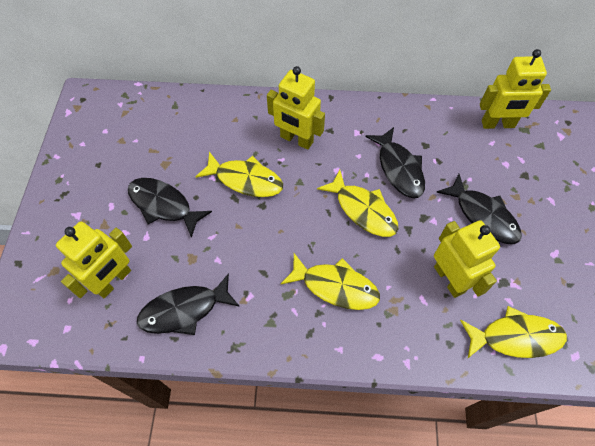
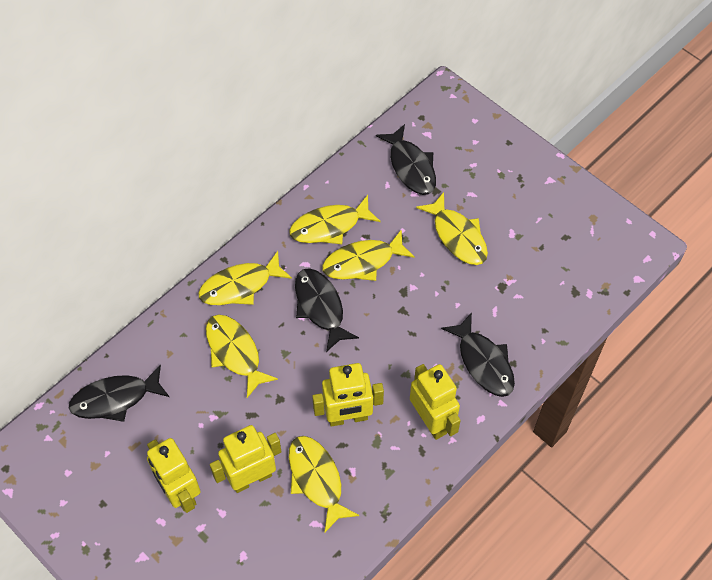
yellow fish: [195,152,283,197] [281,253,380,310] [317,169,398,237] [460,306,567,358] = 4 -> [198,251,292,305] [206,314,278,398] [289,195,380,244] [289,436,359,533] [322,229,415,281] [416,192,488,265] = 6

